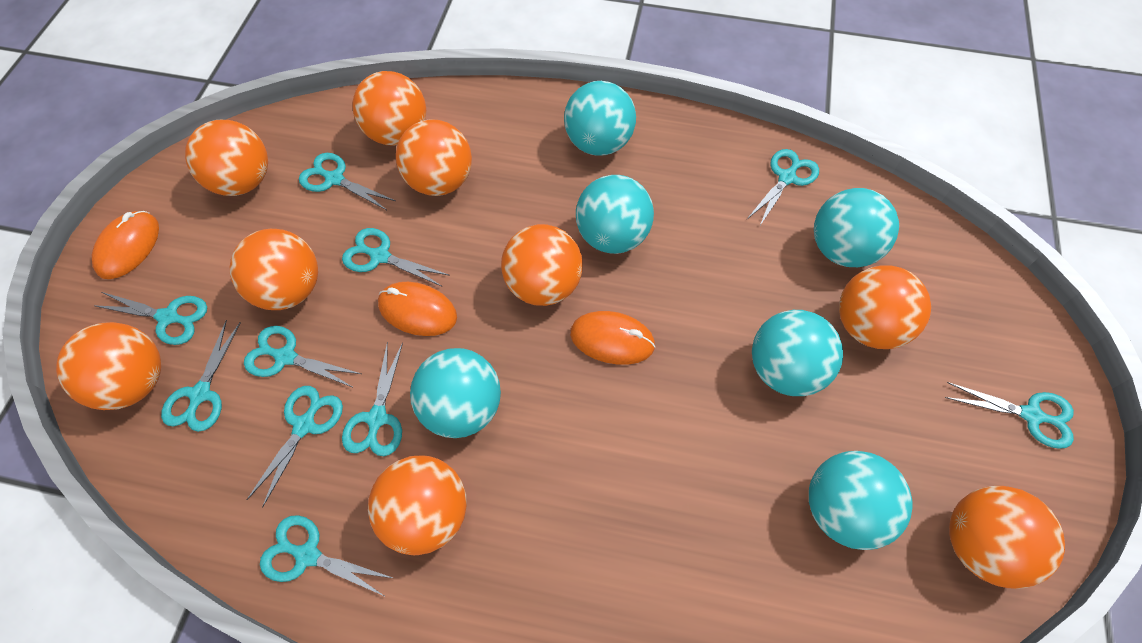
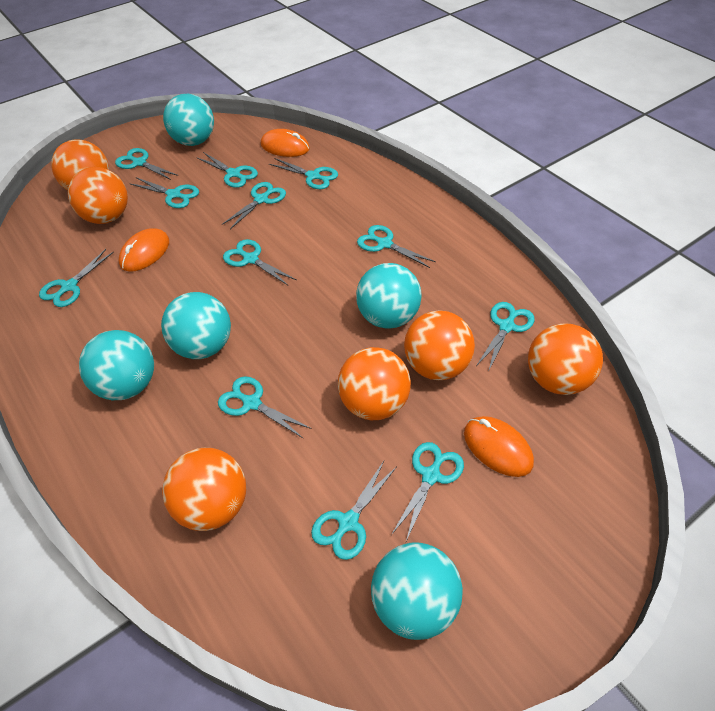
orange ball: [56,322,161,410] [185,120,268,196] [230,229,318,310] [352,71,426,145] [368,456,467,555] [396,119,472,196] [501,224,583,306] [839,265,931,349] [949,486,1065,589] = 9 -> [51,139,109,190] [68,167,128,224] [162,448,246,531] [338,347,411,420] [404,310,475,380] [528,323,603,395] = 6
turquoise ball: [410,348,501,438] [564,81,636,156] [576,175,654,254] [752,310,843,396] [809,451,913,550] [814,188,899,267] = 6 -> [79,330,154,400] [161,292,231,359] [163,94,214,146] [356,263,422,329] [371,542,463,640] = 5
turquoise scissors: [93,292,207,345] [161,320,241,432] [244,326,361,388] [247,386,343,507] [260,515,392,597] [299,153,396,210] [342,228,450,286] [342,342,403,456] [747,149,819,227] [945,382,1074,449] = 10 -> [39,249,114,307] [115,148,178,180] [129,177,199,208] [196,152,258,188] [218,376,312,439] [222,182,286,229] [223,239,296,286] [269,158,338,189] [311,461,396,560] [357,225,436,268] [391,442,464,541] [476,302,535,372] = 12

